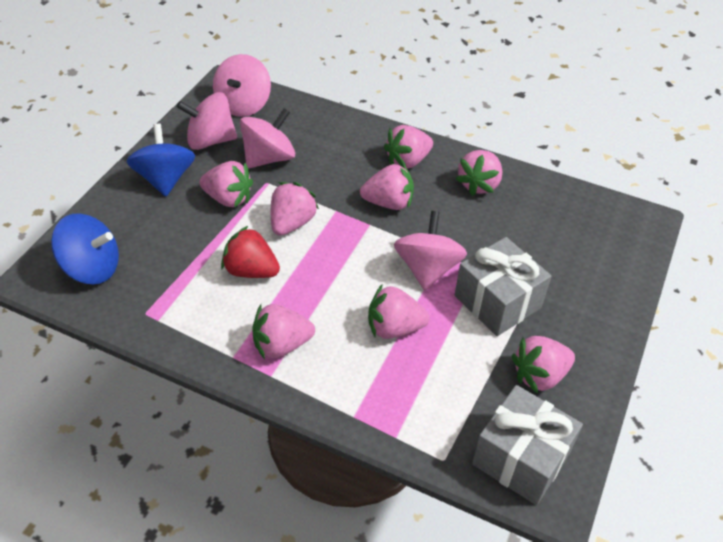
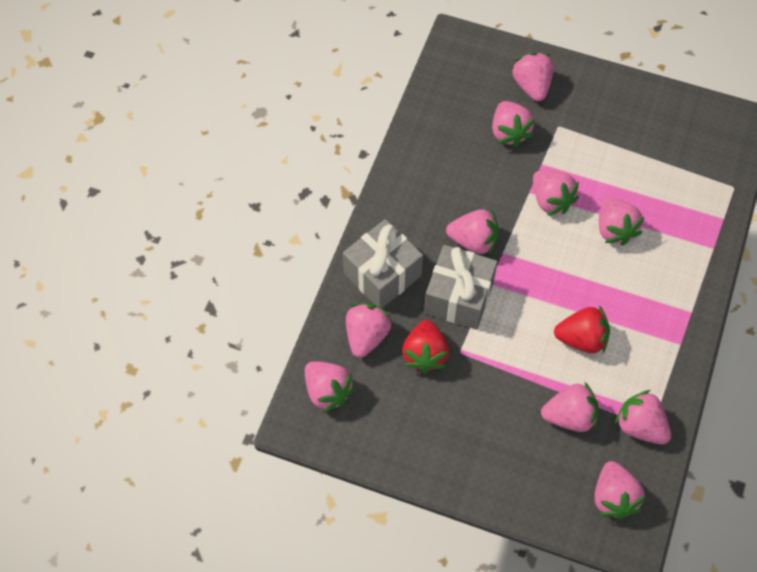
blue spinning top: [51,213,119,284] [127,124,195,197] = 2 -> none = 0
pink spinning top: [176,92,237,150] [213,54,271,117] [240,108,295,169] [394,211,467,290] = 4 -> none = 0
pink strawberry: [199,161,253,208] [253,304,315,359] [271,182,319,236] [360,163,414,210] [368,285,430,339] [384,125,433,169] [456,150,502,196] [512,336,575,394] = 8 -> [305,361,356,413] [346,303,392,358] [446,209,499,256] [492,101,535,148] [512,52,554,101] [533,170,579,216] [541,382,599,432] [594,461,646,520] [599,197,644,246] [615,390,671,444] = 10
red strawberry: [221,226,280,278] = 1 -> [402,320,449,374] [554,305,610,353] = 2

